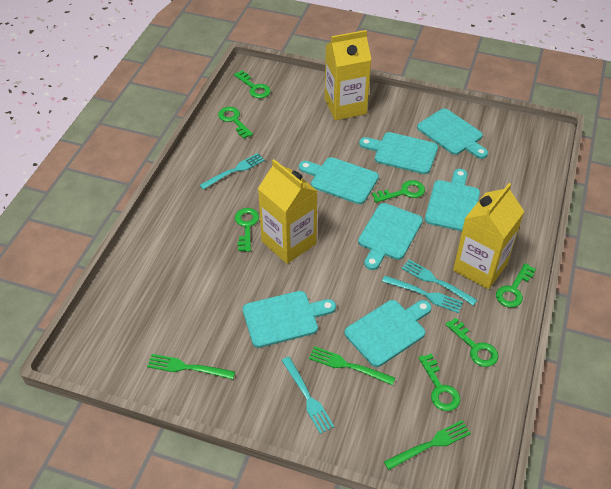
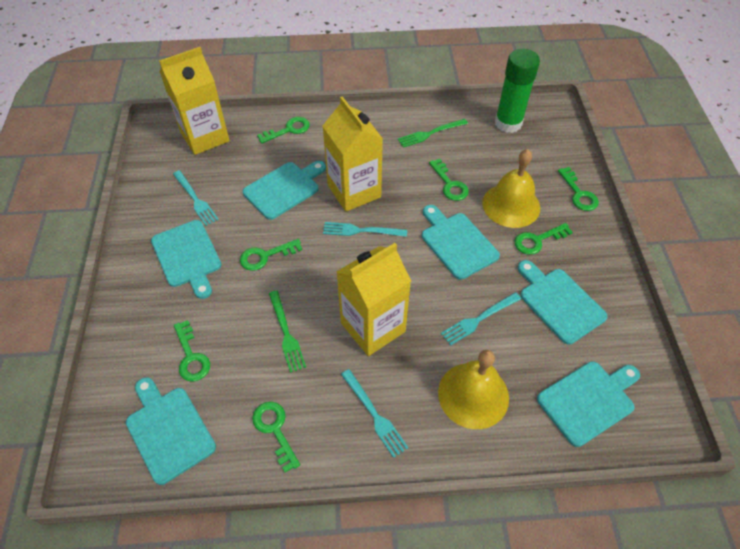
green fork: [147,354,235,379] [309,346,395,385] [384,420,471,470] = 3 -> [269,291,306,373] [398,119,468,148] = 2
green glue stick: none = 0 -> [495,49,540,133] = 1
turquoise cutting board: [243,291,336,348] [299,157,379,204] [344,300,432,367] [358,203,423,270] [359,132,438,174] [417,108,488,159] [425,169,480,231] = 7 -> [126,377,216,485] [151,220,221,299] [243,161,326,220] [422,205,500,280] [518,260,608,345] [537,361,640,447] = 6
yellow bell: none = 0 -> [438,350,509,429] [482,149,540,228] = 2

